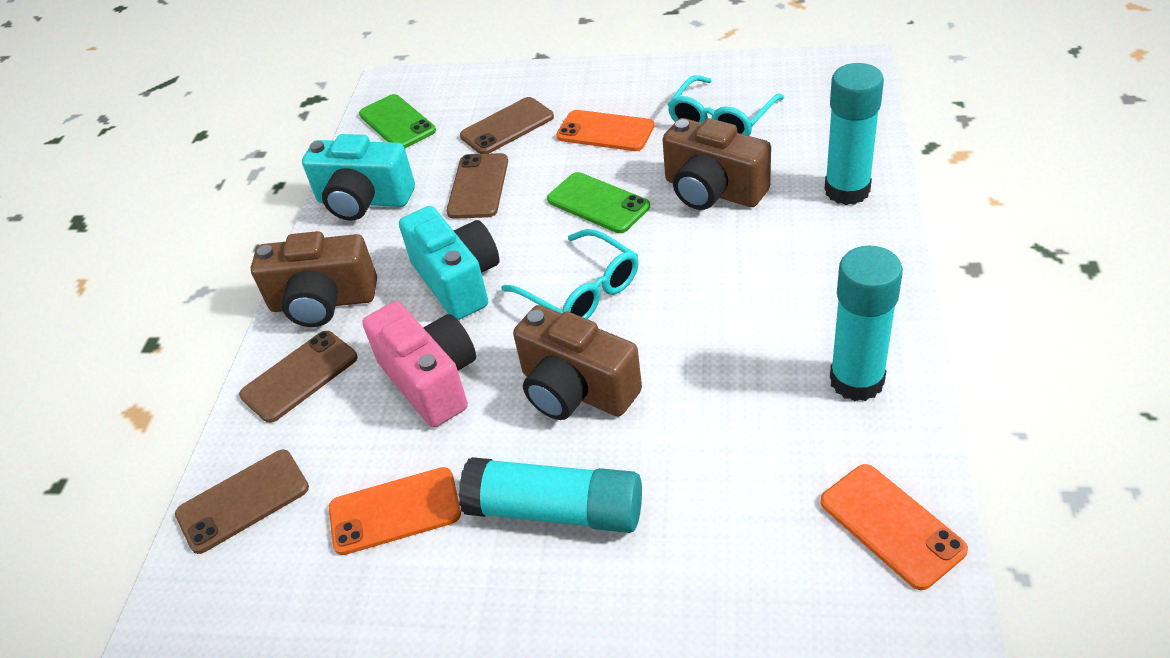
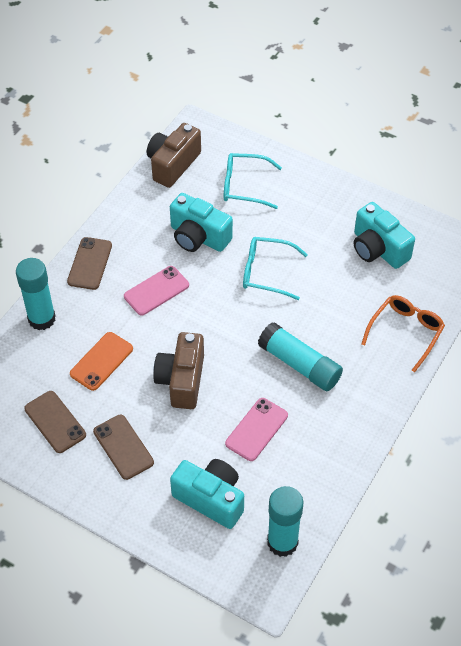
brown camera: [251,231,377,327] [513,305,642,420] [663,118,771,210] = 3 -> [147,123,201,188] [153,332,204,409] = 2
brown phone: [175,450,309,554] [239,331,358,423] [446,153,508,219] [460,97,554,154] = 4 -> [24,391,86,453] [67,237,112,290] [93,415,154,480] = 3
green phone: [359,94,436,148] [547,172,650,233] = 2 -> none = 0
orange glasses: none = 0 -> [361,295,445,372] = 1
orange phone: [329,467,461,555] [556,110,654,151] [820,464,968,590] = 3 -> [70,332,133,391] = 1
pink camera: [362,301,476,427] = 1 -> none = 0
pink phone: none = 0 -> [124,266,189,316] [225,398,288,461] = 2
turquoise camera: [302,134,415,221] [399,206,499,320] = 2 -> [170,193,233,252] [170,459,244,529] [354,202,415,269] = 3

